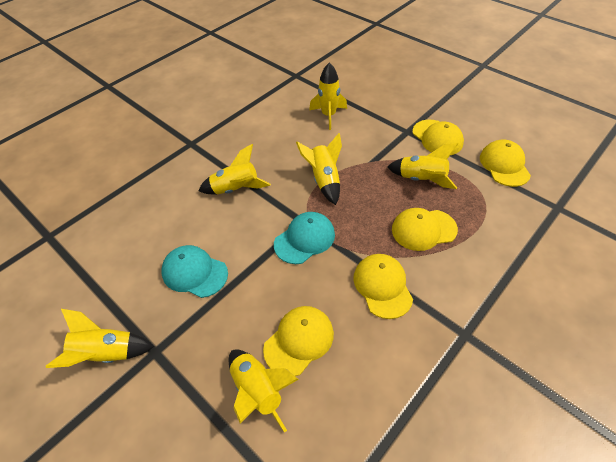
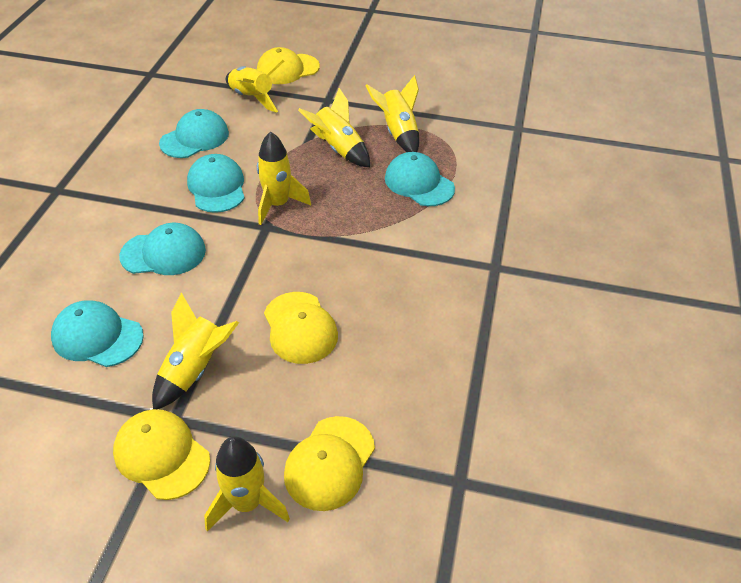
turquoise cap: [161,245,228,298] [274,212,335,264] = 2 -> [51,300,144,367] [119,223,206,275] [159,109,229,158] [187,154,245,213] [385,152,455,206] = 5
yellow cap: [263,306,334,376] [353,254,413,319] [392,208,458,251] [412,120,464,155] [480,140,531,187] = 5 -> [113,409,210,500] [257,47,320,84] [264,292,338,364] [284,416,375,511] = 4

